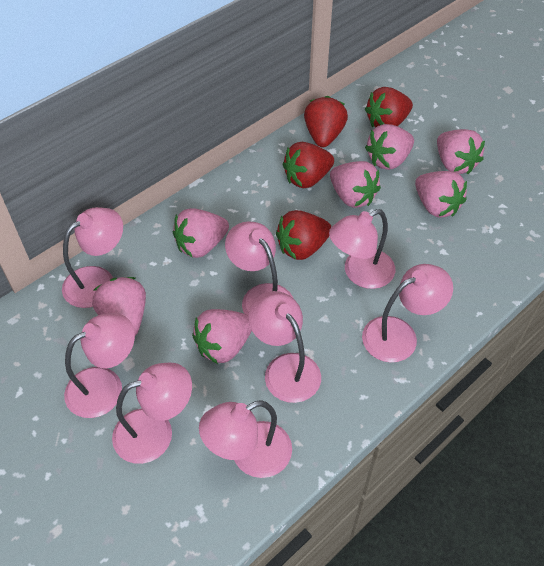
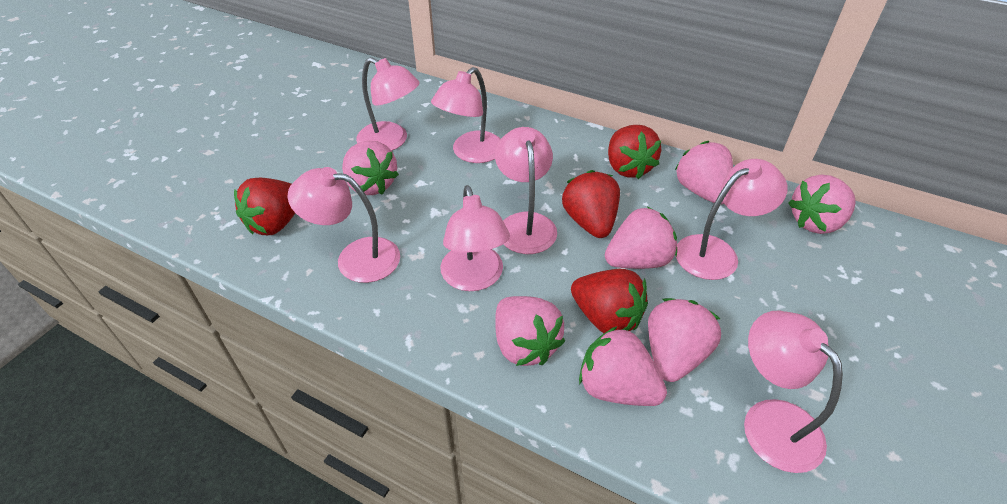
pink lamp: [62,207,123,308] [64,313,135,418] [112,363,192,464] [199,400,292,478] [225,221,293,315] [249,291,321,403] [329,209,395,289] [362,264,453,363] = 8 -> [287,167,400,283] [356,57,420,150] [431,67,500,163] [440,185,510,291] [495,127,557,254] [675,159,787,280] [744,311,843,473] = 7

